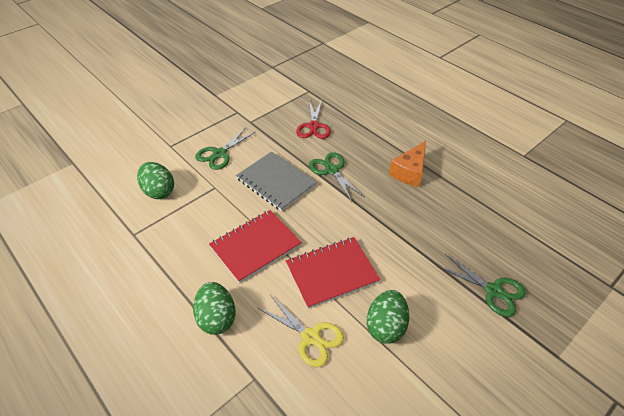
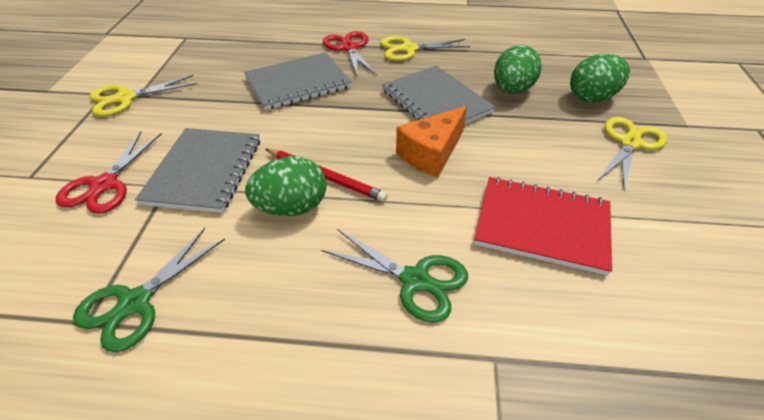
green scissors: [195,127,255,170] [309,152,364,202] [437,254,526,317] = 3 -> [73,228,225,352] [321,230,468,323] = 2
grey notebook: [236,152,317,211] = 1 -> [135,128,260,213] [244,52,352,110] [382,66,496,124] = 3
red notebook: [209,210,302,283] [286,237,380,309] = 2 -> [474,177,612,276] = 1
red pencil: none = 0 -> [265,149,388,202] = 1
red scissors: [296,99,331,139] = 1 -> [56,131,162,214] [323,31,377,75] = 2
yellow scissors: [258,295,344,367] = 1 -> [90,75,197,117] [380,36,470,61] [598,117,668,191] = 3

